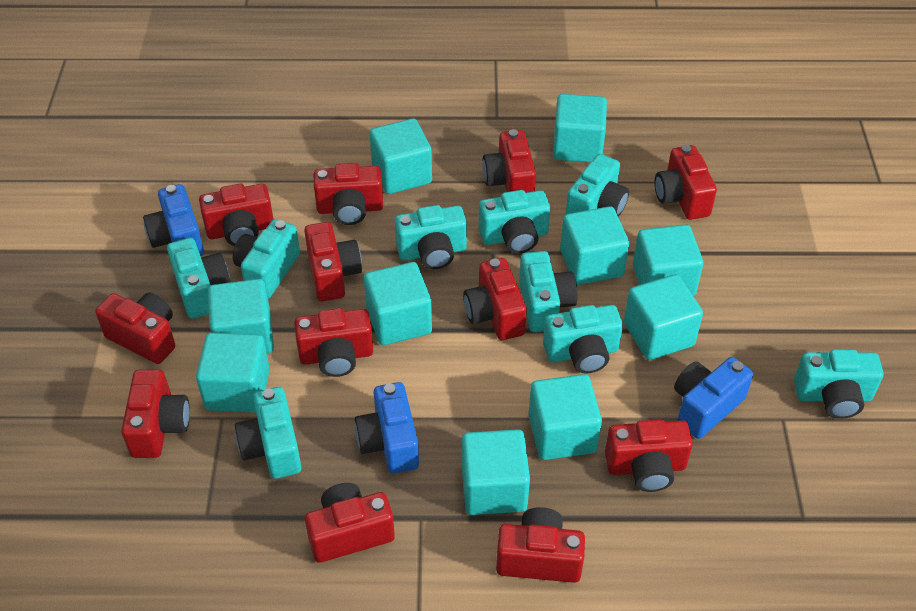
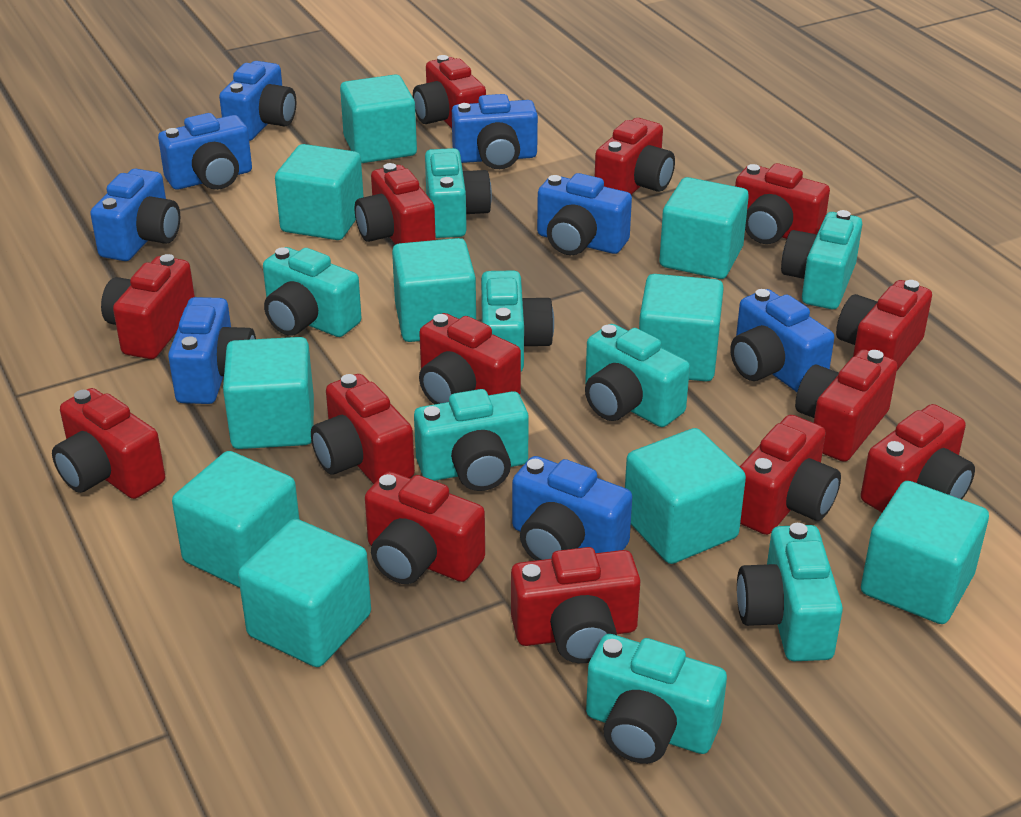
blue camera: [143,184,204,256] [355,382,419,474] [674,357,753,439] = 3 -> [90,169,180,261] [158,113,252,190] [168,297,256,404] [219,61,296,141] [452,94,538,169] [512,456,632,560] [537,173,632,255] [730,289,834,392] = 8
red camera: [95,292,175,364] [121,369,190,458] [199,183,274,246] [294,308,373,377] [304,222,362,302] [305,483,395,563] [314,163,383,225] [463,258,527,340] [482,129,536,193] [496,507,585,583] [605,419,693,492] [655,145,717,220] = 12 -> [52,388,165,499] [101,254,195,359] [311,374,415,484] [355,163,436,245] [365,472,485,584] [413,55,486,128] [419,313,521,404] [511,547,641,663] [595,118,675,195] [735,163,830,244] [740,415,841,535] [795,349,897,462] [836,280,932,372] [861,404,975,512] = 14
turquoise camera: [167,238,230,319] [233,219,300,299] [235,387,301,479] [395,205,467,269] [478,190,550,254] [519,251,577,332] [543,305,623,374] [566,154,629,217] [794,349,884,419] = 9 -> [263,247,362,337] [414,389,529,491] [425,148,492,238] [481,271,554,372] [585,324,690,427] [586,634,727,764] [737,523,843,661] [781,210,862,309] = 8

